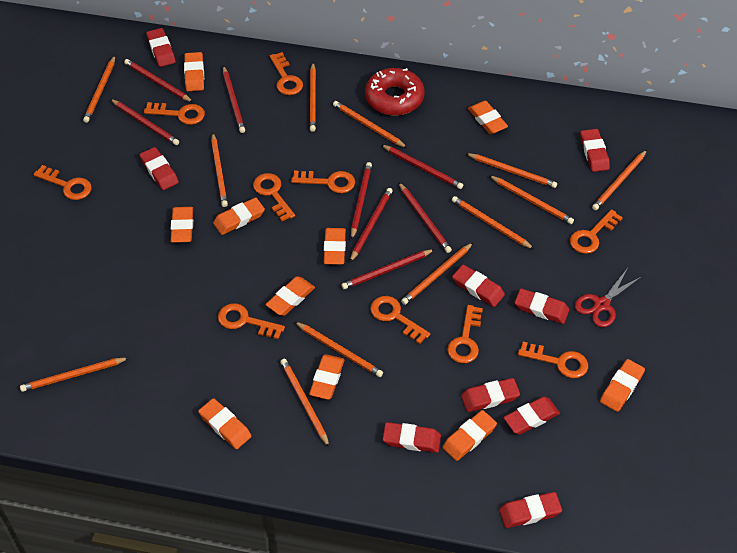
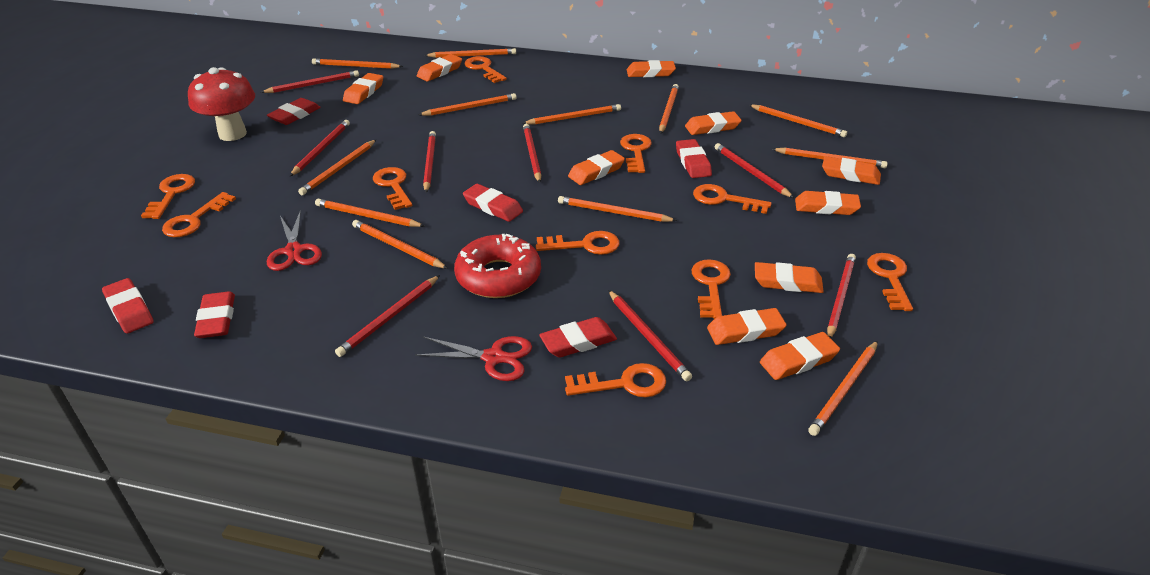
red eraser: [140,147,179,190] [146,28,175,67] [383,422,441,453] [452,265,505,307] [461,378,520,412] [499,492,562,528] [504,397,560,434] [515,288,569,324] [580,129,610,172] = 9 -> [102,278,154,334] [194,291,235,338] [267,98,321,125] [463,184,523,222] [539,317,617,358] [676,139,712,178] = 6
red mushroom: none = 0 -> [188,67,255,141] = 1
red scissors: [575,269,642,327] = 1 -> [267,210,322,271] [415,336,532,381] = 2

